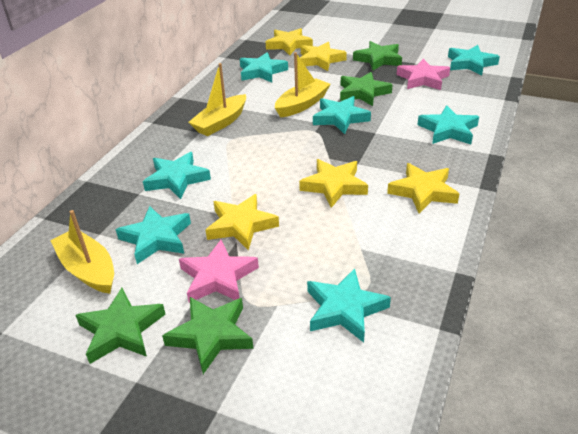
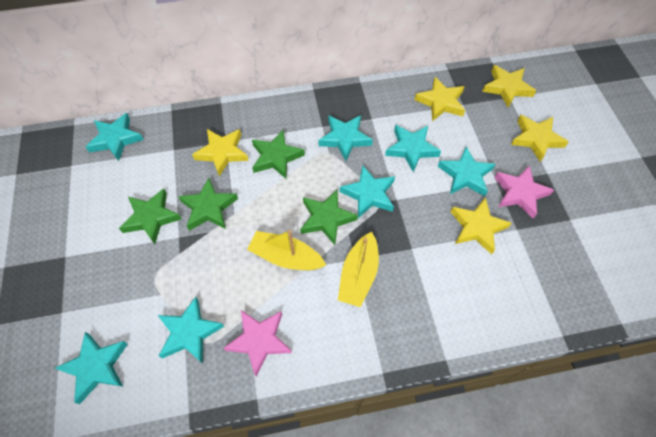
yellow boat: [50,210,114,294] [189,63,246,136] [275,52,331,118] = 3 -> [247,230,326,270] [338,232,379,307] = 2

